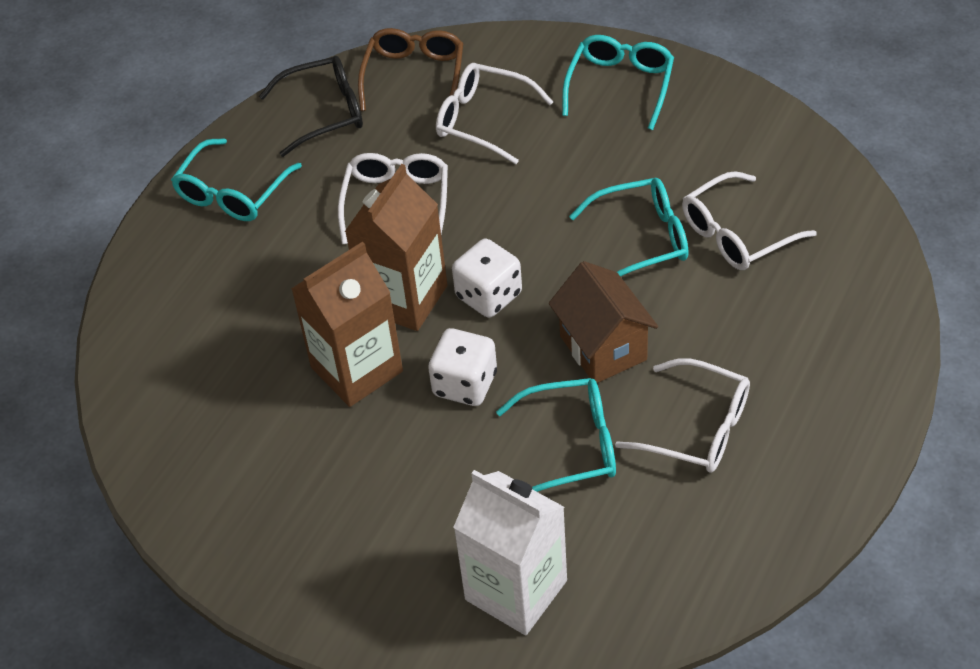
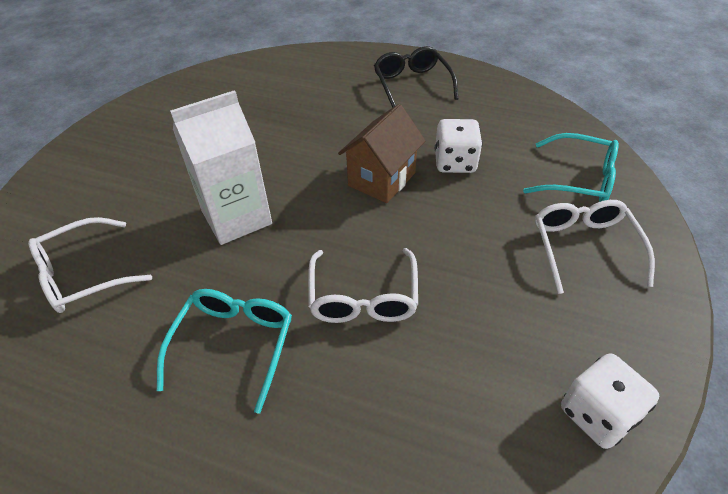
brown carton: [291,242,403,407] [345,164,447,331] = 2 -> none = 0
brown glasses: [358,28,463,111] = 1 -> none = 0
turquoise glasses: [171,138,302,221] [496,378,616,492] [562,35,674,130] [569,178,688,277] = 4 -> [157,289,292,414] [523,133,619,202] = 2
white glasses: [338,153,448,244] [436,63,553,164] [615,358,750,473] [682,171,817,270] = 4 -> [28,217,152,313] [308,248,418,323] [535,200,655,294] = 3

